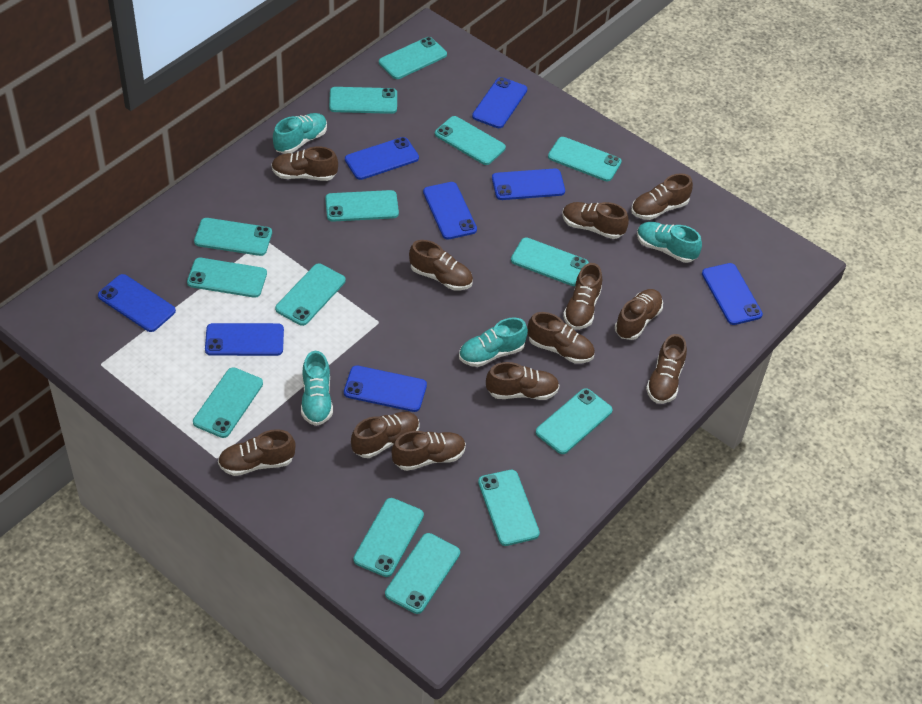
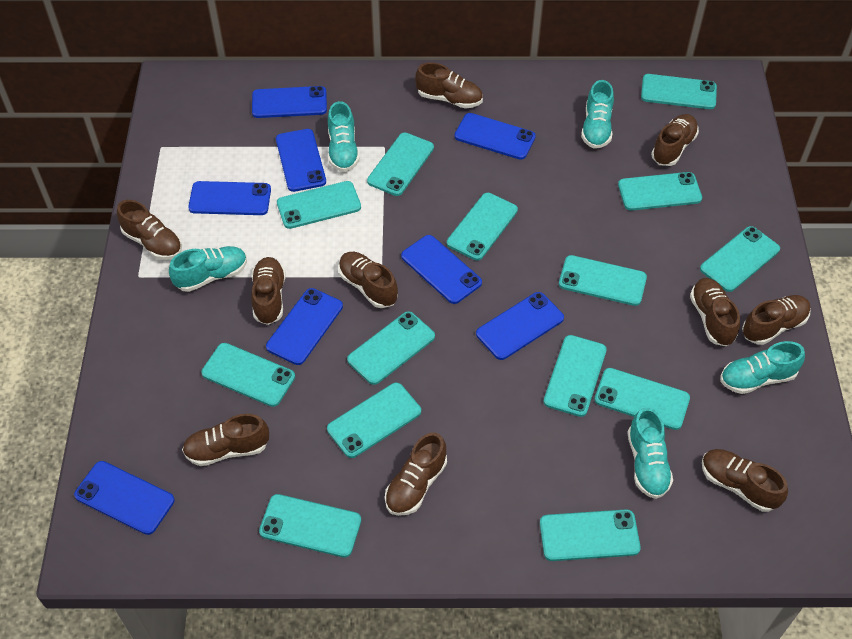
brown shoe: [218,429,296,476] [271,146,338,181] [351,412,420,458] [391,431,466,471] [409,240,473,290] [486,362,560,400] [528,312,595,364] [562,202,629,239] [563,263,602,330] [615,289,663,340] [631,173,693,220] [646,334,687,404] = 12 -> [117,200,182,260] [182,414,269,466] [251,257,286,325] [338,252,398,308] [385,432,447,516] [415,62,483,109] [651,114,699,166] [690,278,740,346] [702,449,788,512] [742,295,811,345] = 10
turquoise shoe: [273,113,327,154] [301,351,333,426] [459,317,528,367] [637,222,702,263] = 4 -> [169,246,247,292] [328,101,360,172] [581,80,614,149] [627,407,673,499] [721,341,805,394] = 5

